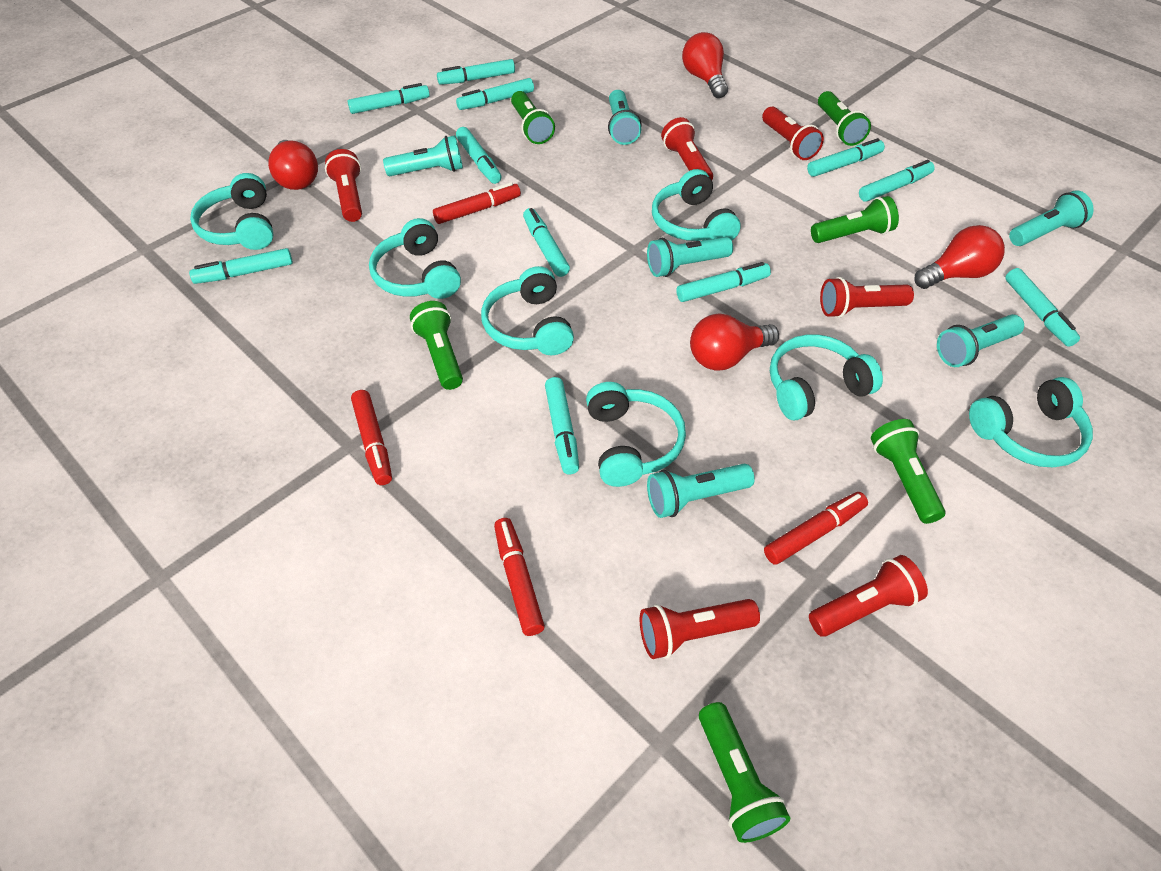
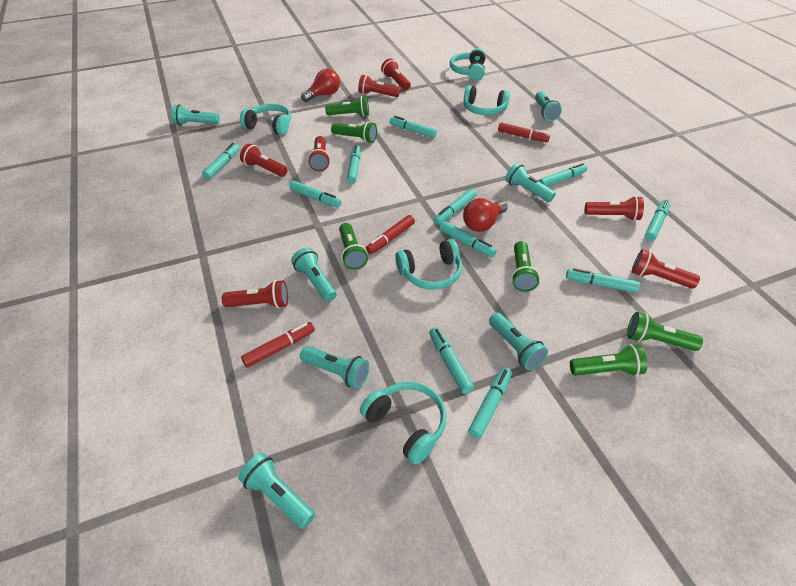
red flashlight: [325,149,362,222] [640,599,760,659] [661,117,713,180] [762,107,824,160] [809,555,928,637] [820,277,914,318] = 6 -> [222,280,288,309] [240,144,288,177] [308,136,330,171] [358,75,400,97] [381,59,411,90] [585,196,644,221] [632,249,700,289] = 7
red light bulb: [268,140,318,190] [682,32,728,98] [690,313,779,371] [914,225,1005,289] = 4 -> [301,69,340,102] [463,198,508,232] = 2
red marker: [351,390,392,485] [433,182,521,224] [494,518,545,636] [764,492,868,565] = 4 -> [241,322,315,368] [366,215,415,254] [498,123,550,142] = 3
turquoise flashlight: [383,135,463,176] [608,90,642,145] [647,237,733,277] [647,464,755,518] [937,314,1024,367] [1009,190,1094,246] = 6 -> [171,105,220,126] [238,453,315,529] [291,248,337,302] [300,346,369,389] [489,313,548,370] [505,163,556,202] [535,91,562,121] = 7
turquoise headphones: [190,173,273,250] [369,218,461,299] [481,266,574,355] [586,382,686,487] [652,169,741,241] [770,334,883,420] [969,377,1093,467] = 7 -> [240,104,291,135] [360,382,447,465] [395,239,462,290] [450,48,486,81] [464,85,510,115] = 5

